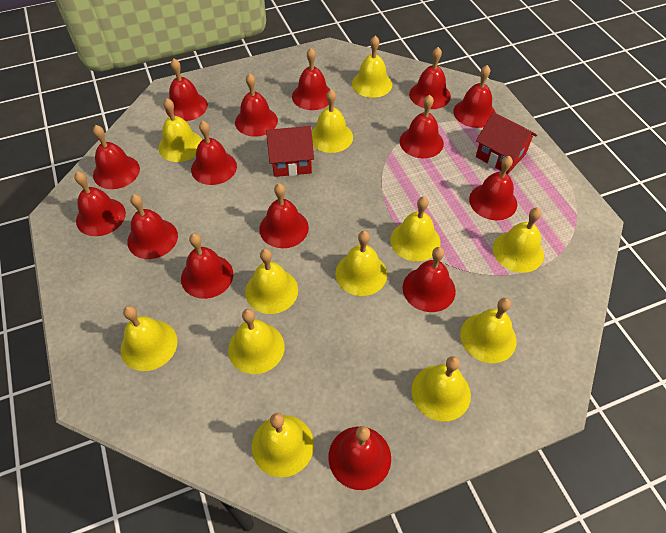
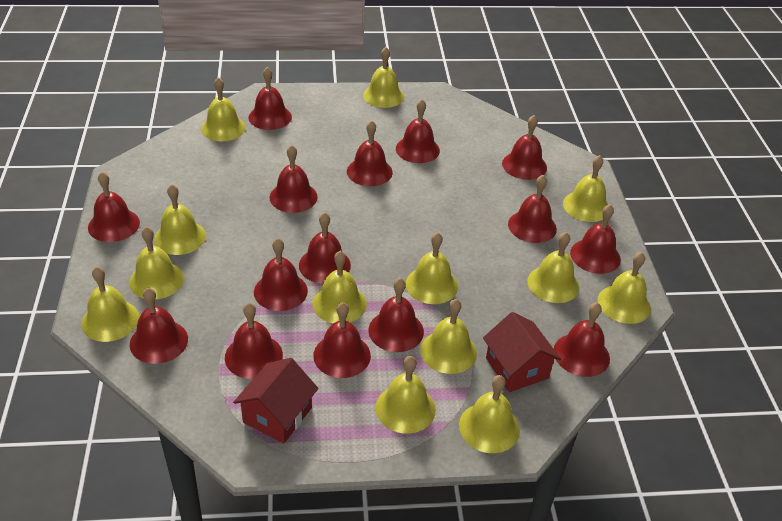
yellow bell: [120,306,178,371] [158,98,202,162] [228,309,285,374] [245,249,298,314] [252,413,314,478] [312,89,353,153] [335,231,387,296] [352,36,392,98] [390,197,441,262] [411,356,471,421] [460,298,517,363] [493,208,544,273] = 12 -> [81,266,139,342] [129,226,184,300] [154,184,206,255] [201,77,246,141] [313,251,367,323] [363,47,404,108] [376,356,436,434] [406,232,458,304] [421,299,477,374] [459,375,520,453] [527,232,580,303] [563,155,609,222] [598,252,651,324] = 13

